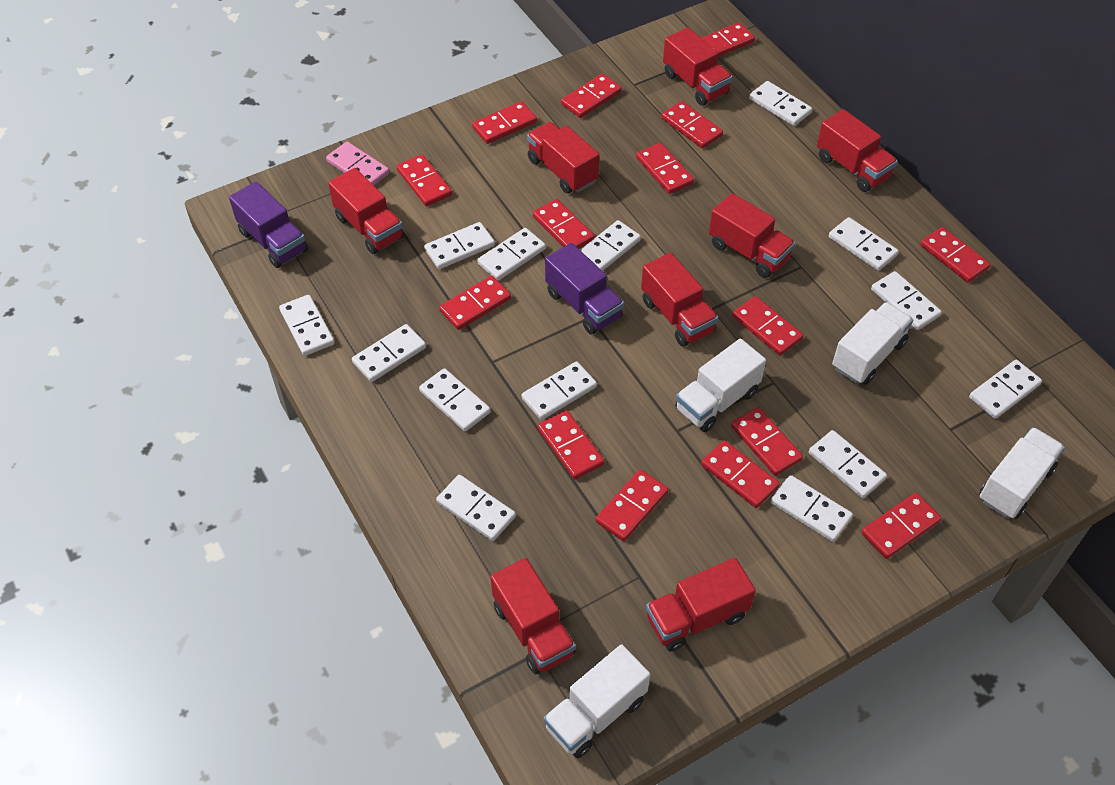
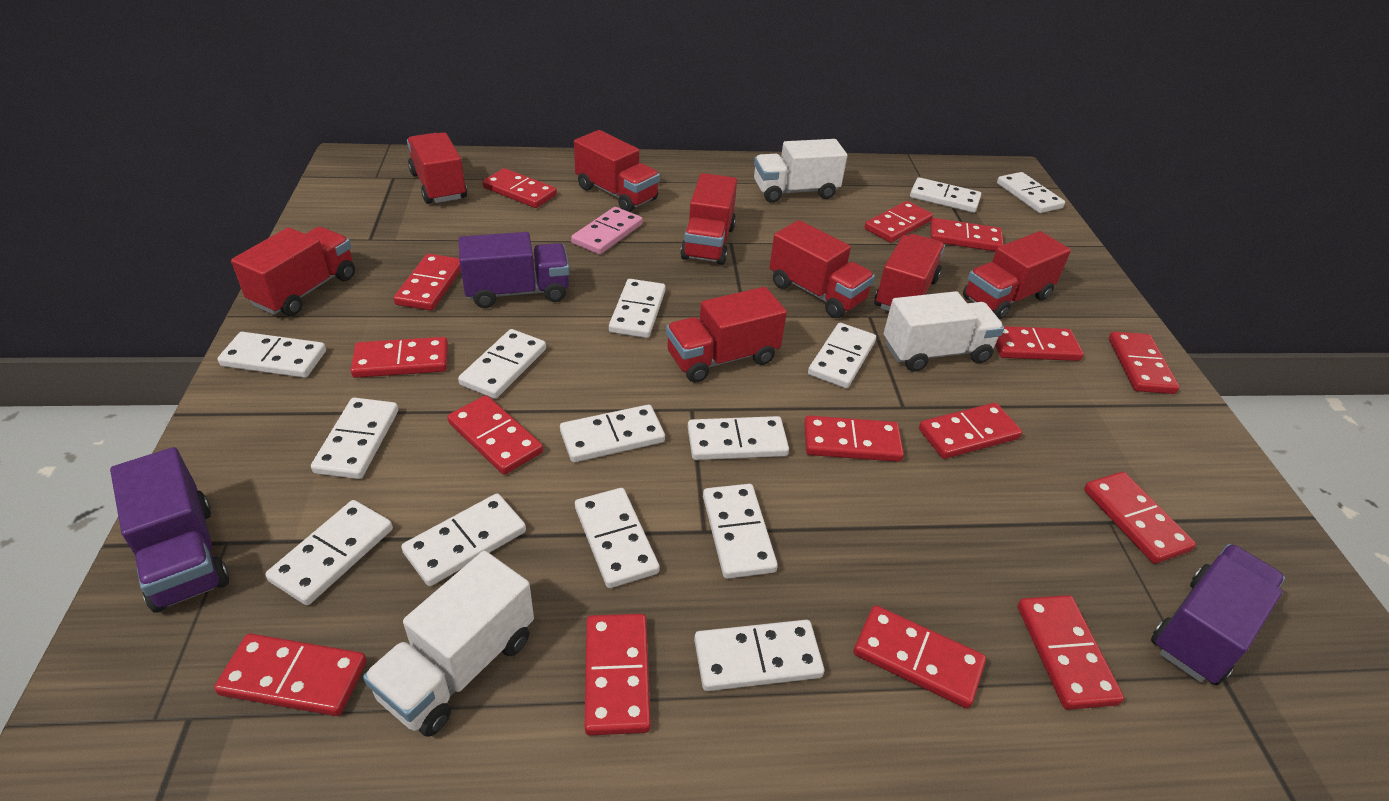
purple truck: [229,181,308,268] [545,243,624,335] = 2 -> [110,447,229,613] [458,232,569,308] [1151,544,1285,685] = 3
white truck: [544,644,650,759] [675,338,766,432] [832,302,913,385] [979,427,1065,519] = 4 -> [363,551,534,737] [754,139,847,203] [884,291,1004,372] = 3

